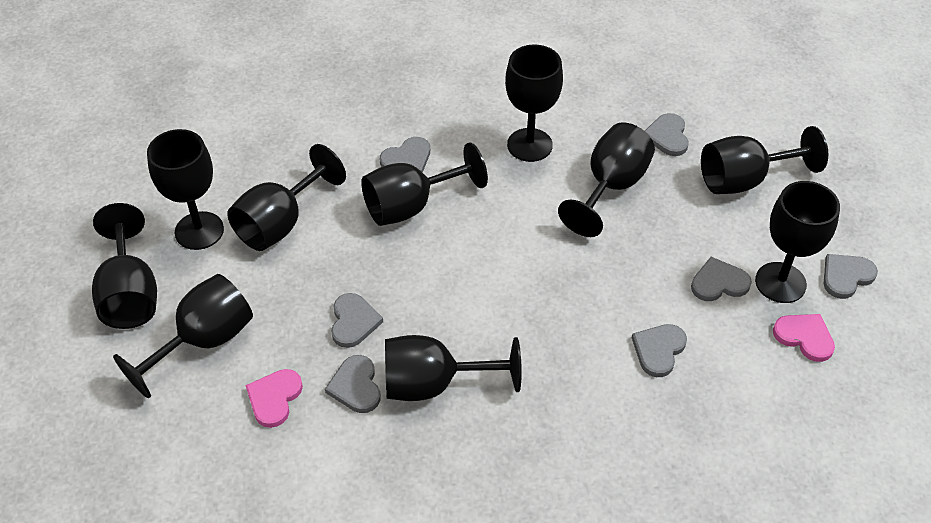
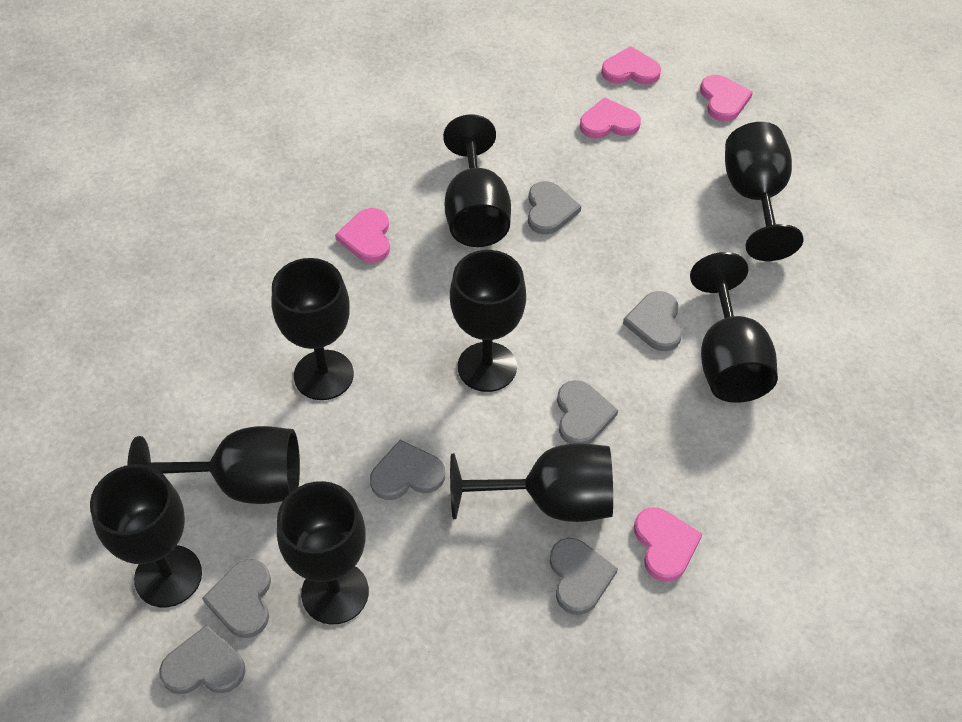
black goblet: [92,203,157,329] [113,274,253,398] [147,129,224,250] [227,144,346,251] [361,142,488,226] [385,335,522,401] [505,45,563,162] [558,123,655,237] [701,126,828,194] [755,181,840,303] = 10 -> [90,464,202,607] [127,426,300,504] [271,258,354,400] [277,481,369,625] [443,114,511,247] [450,250,526,392] [450,443,613,522] [690,252,778,403] [725,122,803,261] = 9
pink heart: [245,369,303,428] [773,314,835,362] = 2 -> [335,208,390,263] [580,97,641,139] [601,46,661,84] [634,507,702,582] [700,75,753,121] = 5

